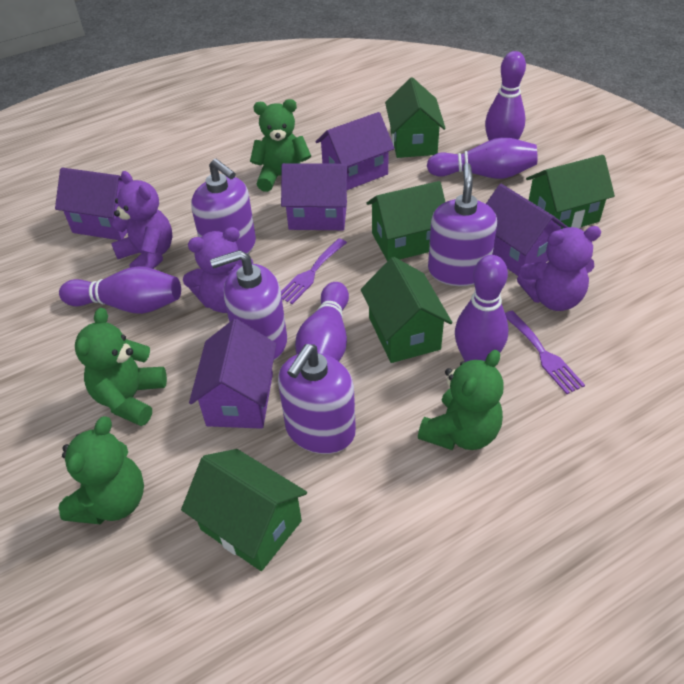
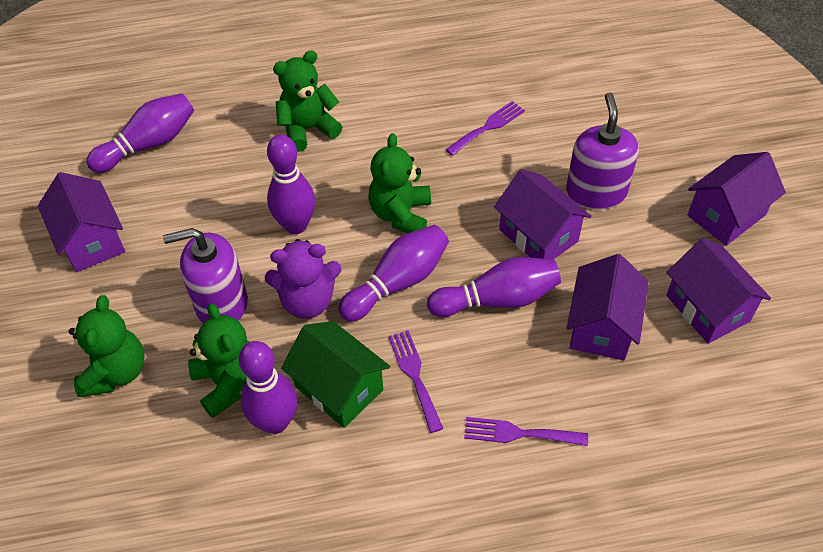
green house: [181,449,307,571] [361,257,452,363] [366,181,445,261] [385,77,446,158] [526,155,615,229] = 5 -> [281,321,390,428] = 1
purple fork: [281,238,347,304] [505,310,585,394] = 2 -> [388,330,443,433] [445,101,525,156] [464,417,588,446] = 3
purple soap dispenser: [191,159,256,254] [210,250,287,360] [278,344,356,454] [428,163,497,286] = 4 -> [163,228,248,323] [566,92,639,209] = 2
purple teddy bear: [111,171,173,269] [183,227,253,313] [517,226,601,311] = 3 -> [265,239,341,319] = 1

